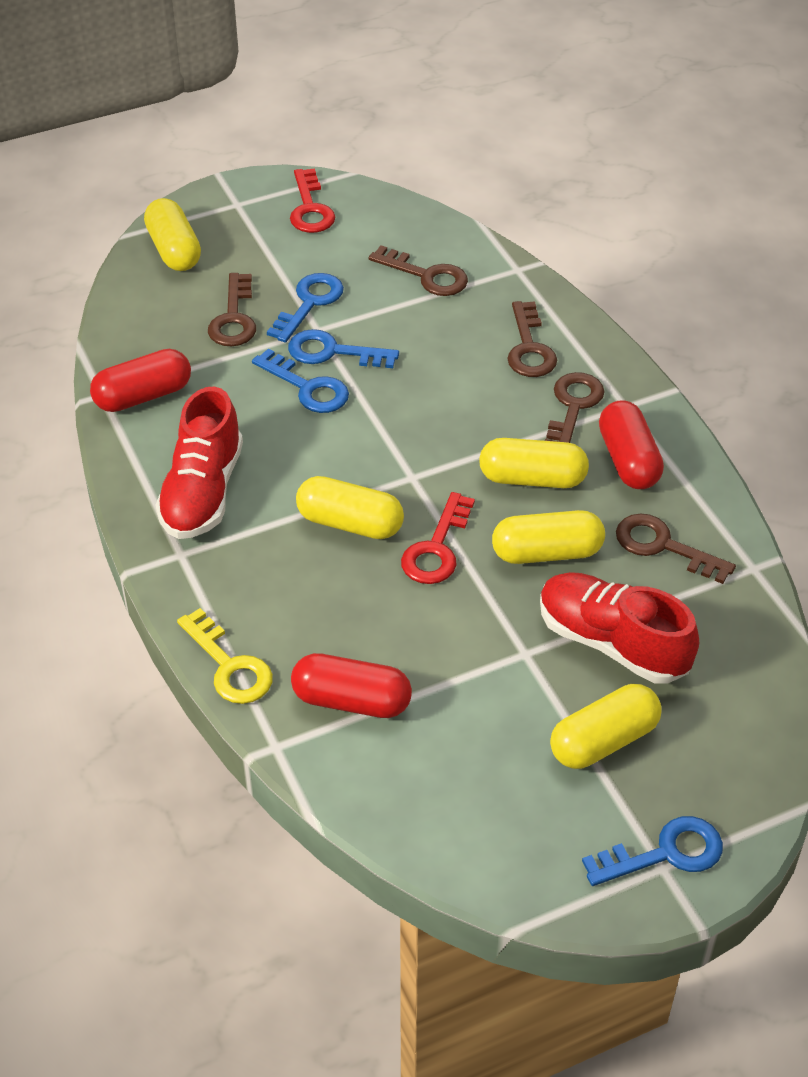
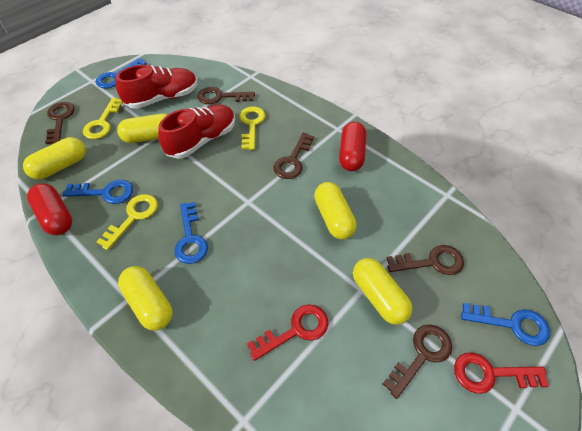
red capsule: [90,349,191,412] [291,653,412,718] [599,400,664,489] = 3 -> [27,183,72,235] [339,122,366,171] = 2
yellow key: [177,608,273,704] = 1 -> [83,98,123,139] [96,194,158,250] [239,106,266,150] = 3

